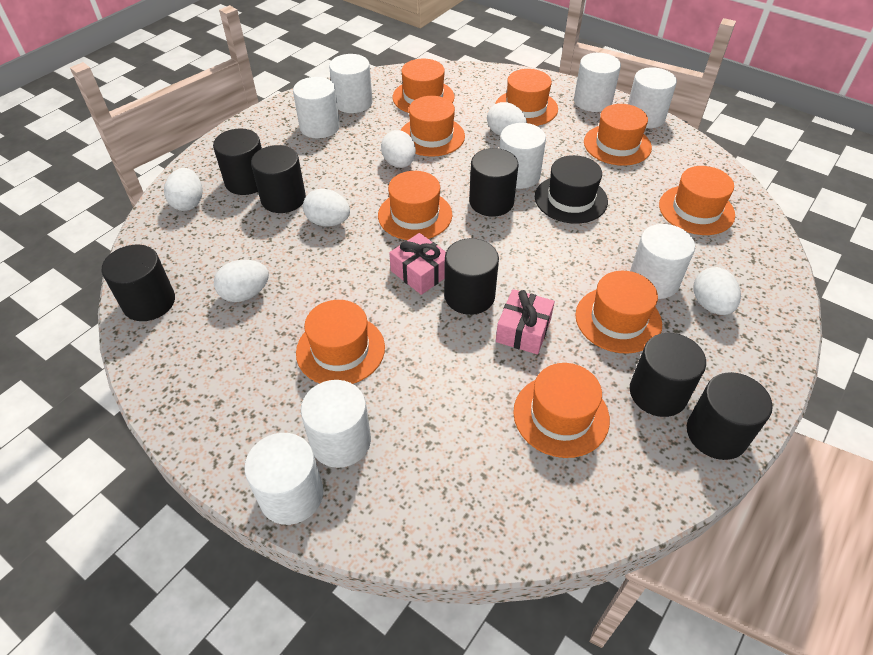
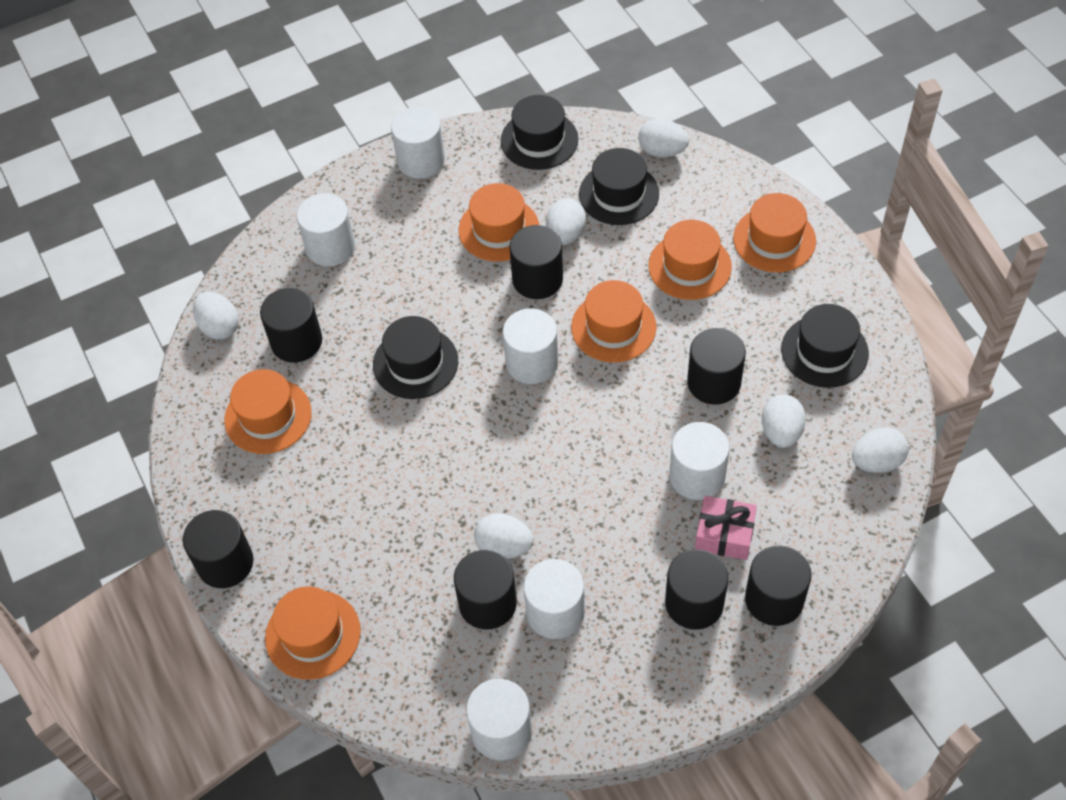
black hat: [535,155,608,224] = 1 -> [373,316,458,399] [501,95,579,170] [579,148,659,225] [781,304,869,388] = 4
orange hat: [296,300,385,384] [378,171,452,240] [393,59,455,113] [401,96,465,157] [495,69,558,126] [513,363,610,458] [575,271,662,354] [584,104,652,166] [659,166,735,235] = 9 -> [224,369,312,454] [265,586,361,680] [459,183,539,262] [571,280,656,363] [648,220,732,300] [733,193,816,272] = 6
pink gift: [389,233,446,295] [496,289,555,354] = 2 -> [695,496,757,560] = 1
white cylinder: [245,433,323,525] [293,77,340,139] [301,380,371,468] [329,54,373,113] [499,123,546,189] [574,53,621,112] [628,67,677,128] [630,224,695,299] = 8 -> [297,193,355,266] [391,107,445,178] [466,679,532,760] [503,308,558,384] [523,559,585,639] [669,422,729,500] = 6

